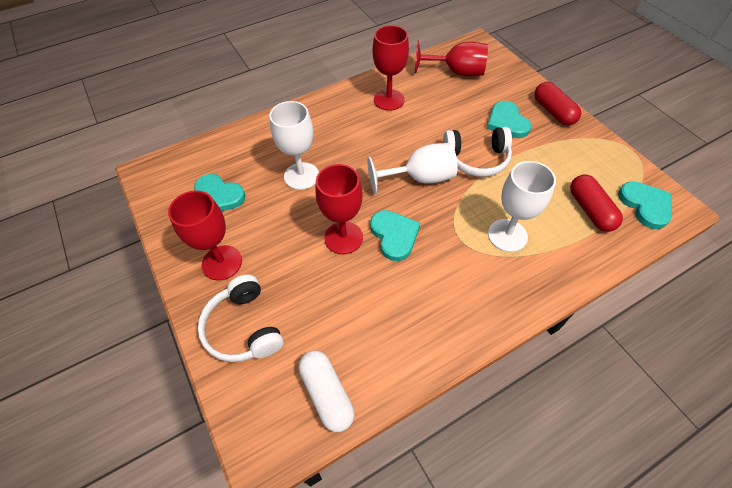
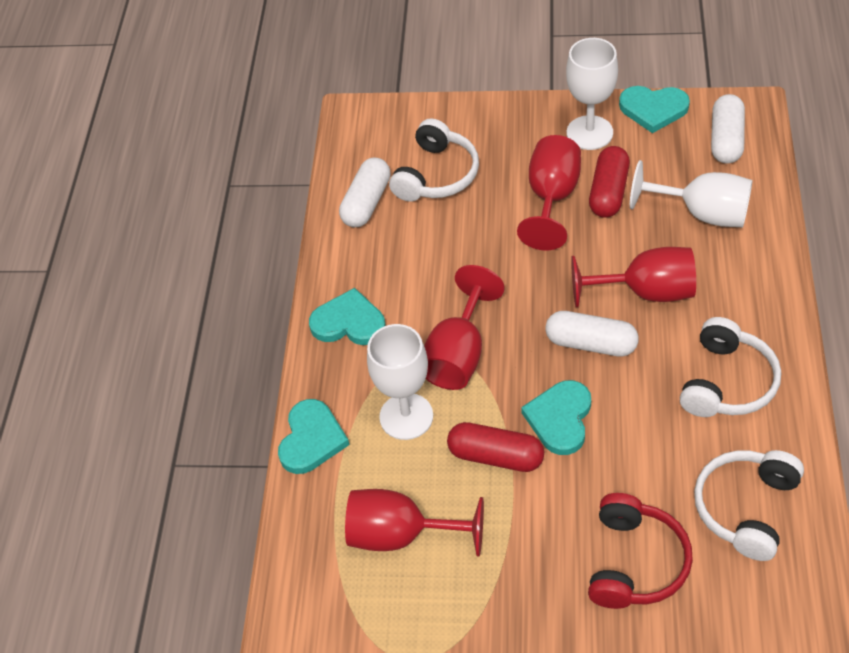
red headphones: none = 0 -> [588,493,693,609] = 1
white capsule: [299,350,354,432] = 1 -> [339,158,391,227] [545,311,639,357] [711,94,745,164] = 3
white headphones: [198,274,284,362] [443,127,512,177] = 2 -> [389,119,479,202] [680,317,781,417] [694,450,804,561] = 3

